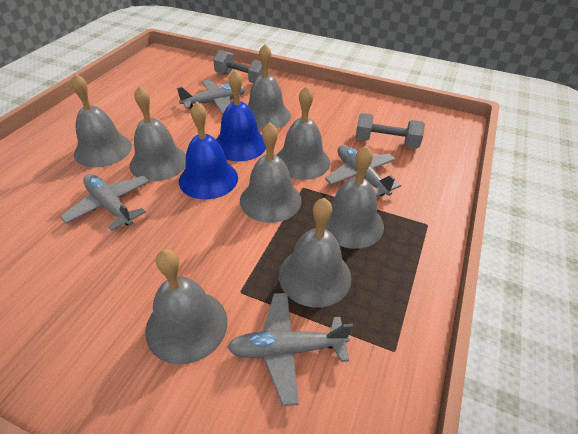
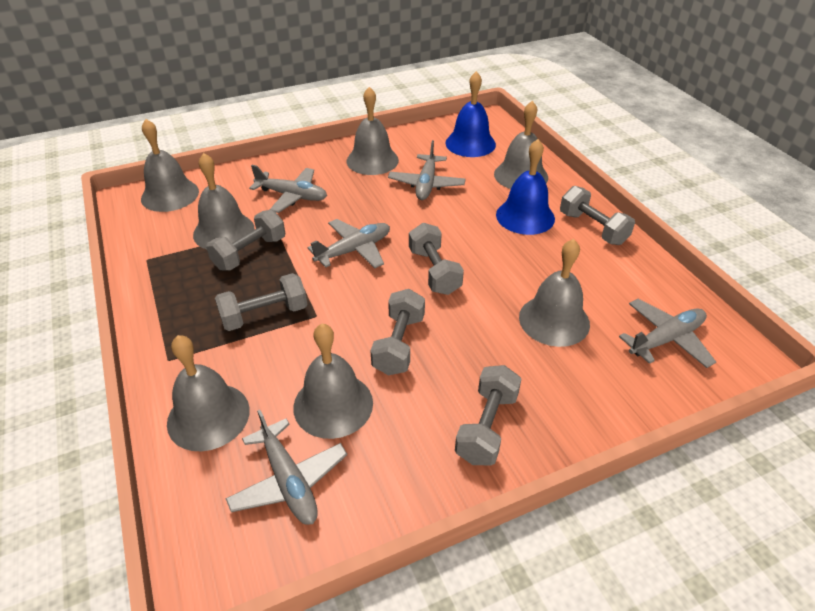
grey bell: [71,73,132,167] [130,86,186,181] [145,249,228,365] [240,122,301,223] [248,44,291,130] [277,86,330,180] [279,198,351,308] [325,145,384,249] = 8 -> [141,119,199,212] [167,335,250,451] [193,153,254,249] [293,323,373,439] [347,87,399,175] [494,101,548,189] [519,239,590,347] = 7
grey dumbbell: [213,50,263,83] [355,113,425,148] = 2 -> [206,210,285,270] [215,273,307,331] [370,289,425,375] [409,223,464,295] [455,365,521,465] [560,186,635,245] = 6
grey plane: [60,174,149,231] [177,80,246,114] [227,293,353,406] [325,145,401,197] = 4 -> [225,410,347,525] [249,165,327,213] [308,219,390,268] [388,140,466,200] [619,299,716,368] = 5

